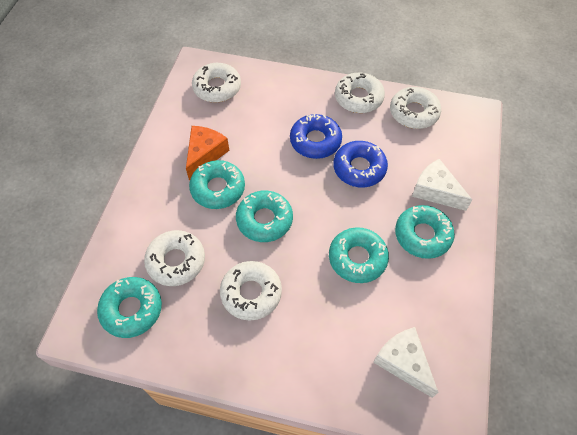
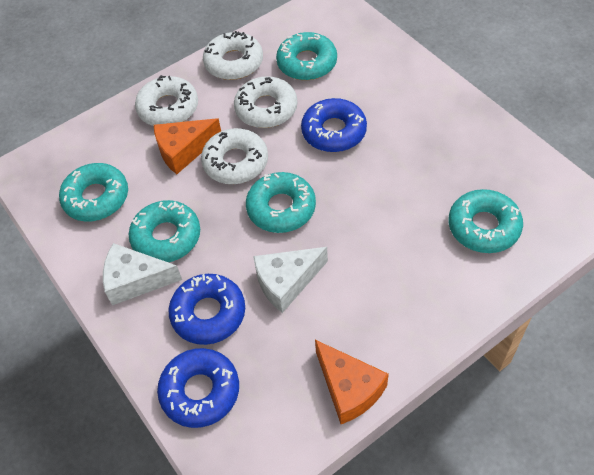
blue donut: [290,114,342,159] [333,141,388,187] = 2 -> [157,348,239,428] [169,274,245,345] [301,98,367,152] = 3
orange cheese: [186,126,229,180] = 1 -> [154,118,221,174] [315,340,389,424] = 2
white donut: [144,230,205,286] [192,63,241,103] [220,261,282,320] [335,73,385,113] [390,87,441,129] = 5 -> [135,75,198,126] [201,128,268,184] [203,31,263,80] [234,76,297,128] = 4

